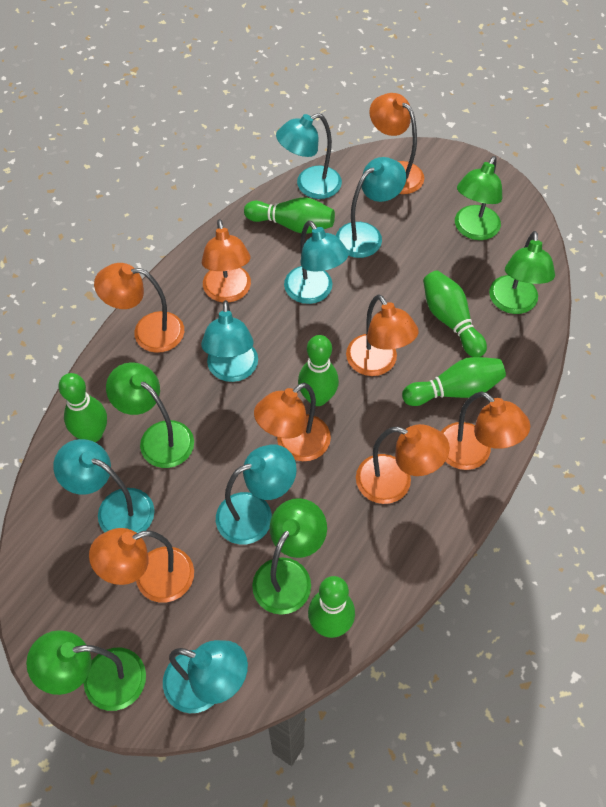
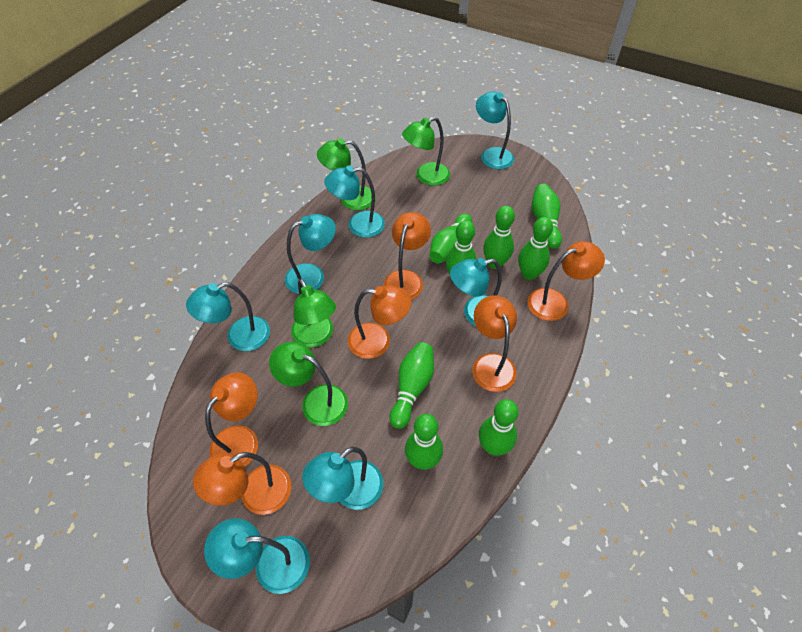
green bowling pin: [59,373,107,442] [244,197,335,234] [298,335,339,406] [308,576,355,638] [402,357,506,406] [423,270,487,357] = 6 -> [389,342,434,429] [405,414,443,470] [429,213,472,264] [446,220,477,274] [479,399,519,456] [483,206,515,269] [518,217,553,280] [532,184,562,249] = 8
green lamp: [26,630,146,711] [106,362,194,468] [252,498,327,615] [455,156,502,240] [489,231,555,314] = 5 -> [269,342,348,426] [291,279,336,347] [317,138,376,210] [402,117,450,186] = 4
orange lamp: [89,528,194,603] [94,263,184,353] [202,219,251,302] [254,383,331,461] [346,295,418,376] [356,424,450,504] [369,93,424,194] [441,391,530,470] = 8 -> [193,452,291,515] [205,372,258,467] [348,285,411,359] [384,212,431,300] [472,295,517,392] [527,241,605,321] = 6

